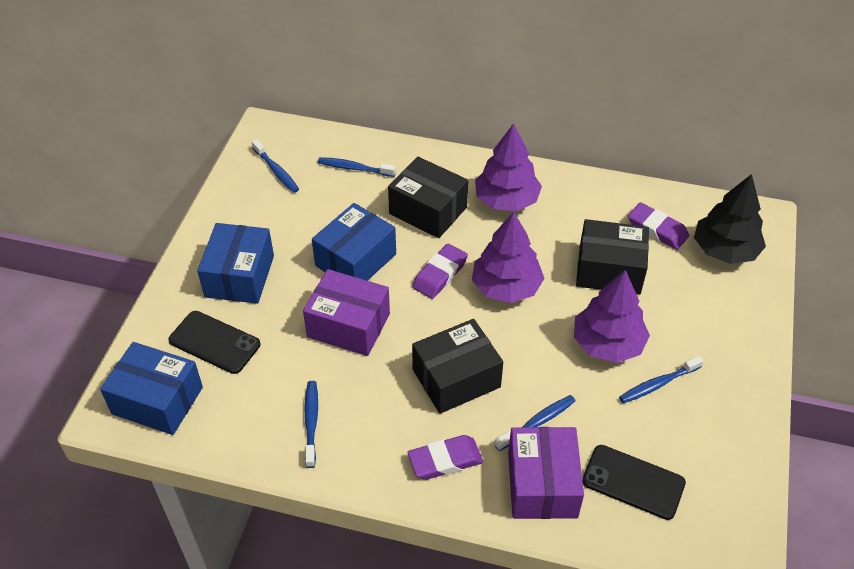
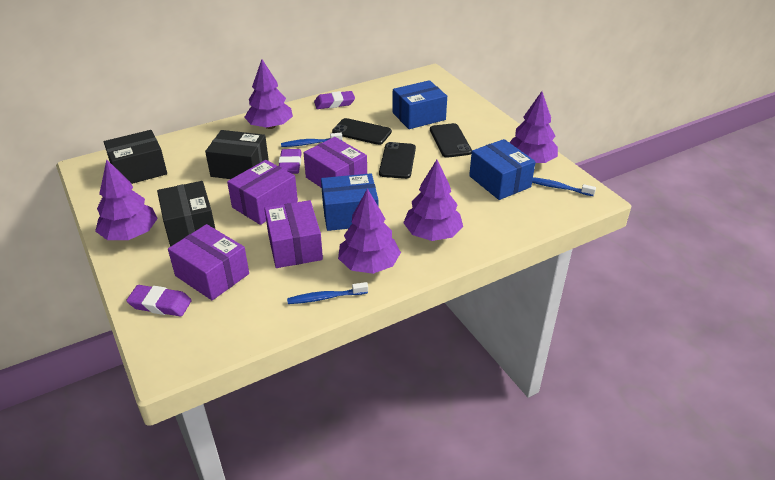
black phone: [169,311,260,374] [582,445,686,520] = 2 -> [332,118,392,145] [379,142,416,179] [430,123,472,158] = 3
black tree: [694,174,766,264] = 1 -> none = 0
blue toothbrush: [252,139,299,193] [304,381,318,468] [318,157,396,177] [494,395,575,451] [619,356,704,403] = 5 -> [281,133,342,147] [287,282,368,304] [532,177,596,196] = 3
purple box: [303,269,390,356] [508,427,584,519] = 2 -> [168,224,249,300] [227,160,298,225] [264,200,323,268] [303,137,367,188] = 4
purple tree: [472,212,545,303] [475,123,542,211] [574,270,650,363] = 3 -> [95,160,158,240] [244,60,293,129] [338,188,401,274] [403,160,463,241] [509,91,558,163] = 5

